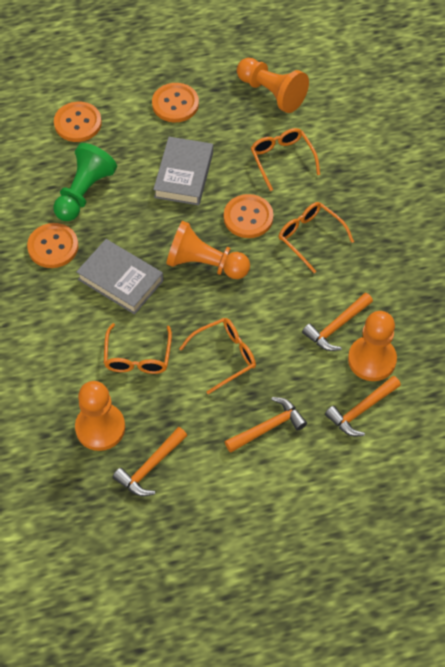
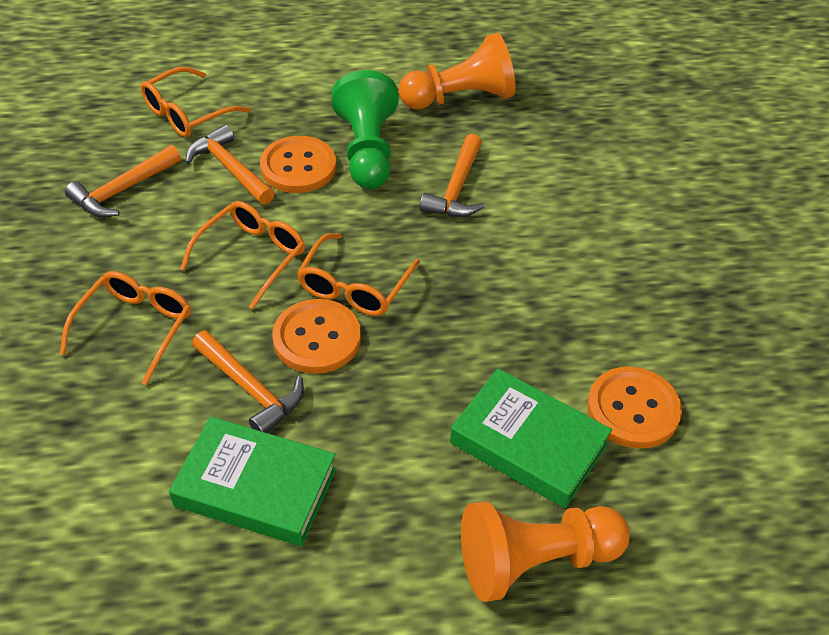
green book: none = 0 -> [169,417,336,546] [450,368,612,508] = 2
grey book: [76,239,164,315] [153,137,213,205] = 2 -> none = 0
orange button: [27,223,78,268] [54,102,102,142] [152,83,199,122] [224,194,273,238] = 4 -> [260,136,336,193] [273,299,361,374] [587,367,682,449] = 3
orange pawn: [75,381,125,451] [166,221,250,279] [237,58,309,113] [348,311,397,381] = 4 -> [398,32,516,109] [461,501,630,602] = 2

